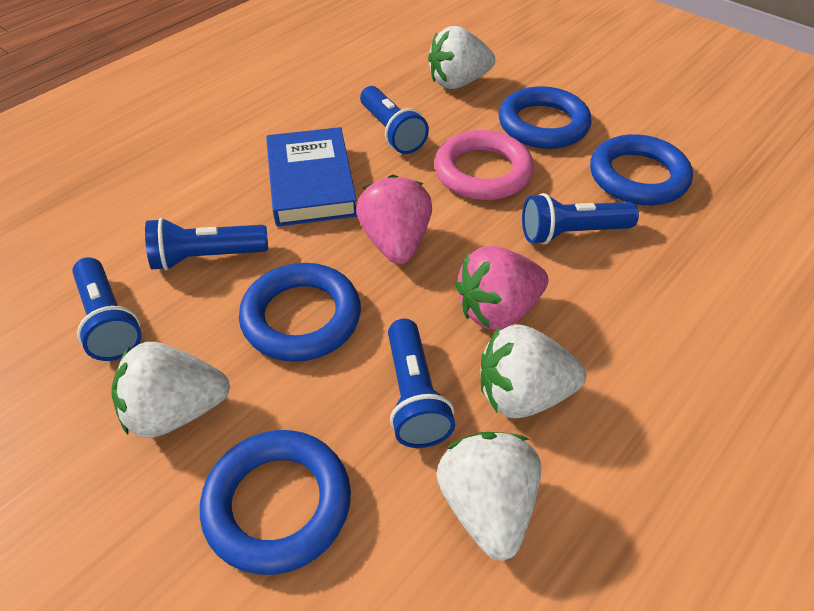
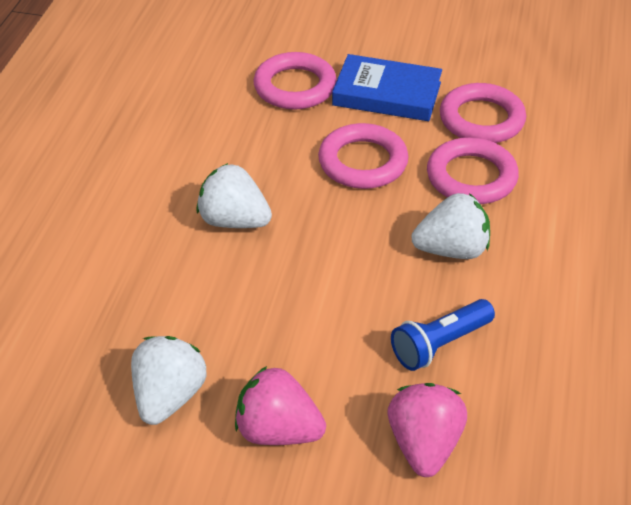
blue flashlight: [72,257,142,361] [145,218,268,271] [360,86,429,154] [388,319,455,448] [522,193,639,245] = 5 -> [391,299,495,371] = 1
blue ring: [200,430,351,575] [239,263,361,362] [499,86,591,149] [590,134,693,205] = 4 -> none = 0
pink ring: [434,130,534,200] = 1 -> [253,52,337,110] [318,123,409,189] [427,137,519,204] [440,83,526,143] = 4
white strawberry: [111,342,230,438] [428,26,495,89] [437,432,541,561] [481,324,586,418] = 4 -> [131,336,206,425] [196,163,272,228] [411,193,490,259] = 3

